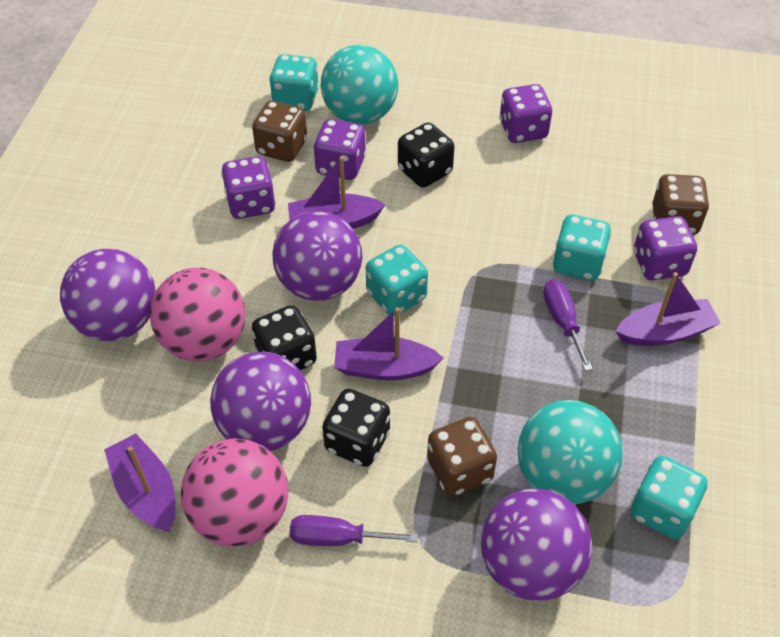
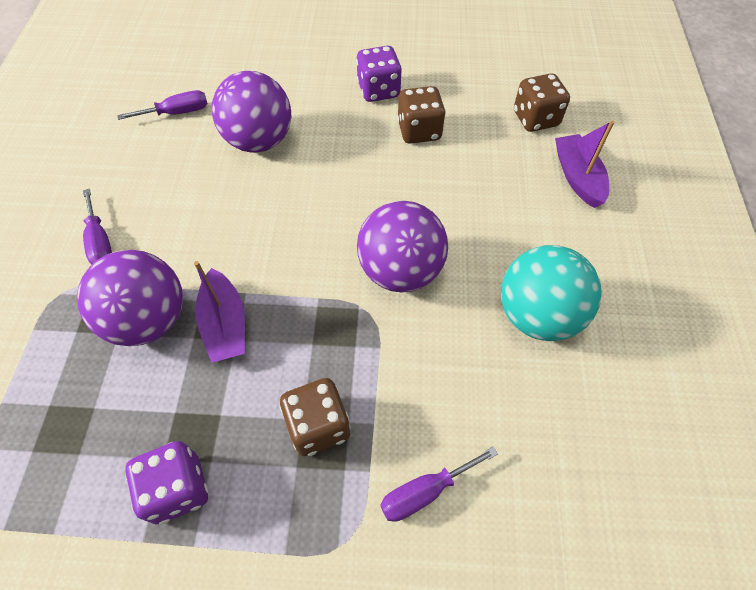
black dice: [252,305,317,370] [322,389,390,467] [398,123,454,188] = 3 -> none = 0
pink ball: [150,268,245,362] [181,438,288,546] = 2 -> none = 0
purple ball: [60,249,156,341] [210,352,311,451] [273,211,362,301] [481,489,592,601] = 4 -> [77,250,183,346] [212,71,291,153] [357,201,448,293] = 3
purple boat: [104,433,176,532] [288,156,385,229] [334,307,443,380] [616,272,721,346] = 4 -> [194,261,245,363] [555,121,614,208] = 2
purple dice: [221,156,276,219] [313,119,366,180] [499,84,553,143] [634,216,697,280] = 4 -> [125,441,209,525] [356,46,401,102] = 2
purple screwdriver: [290,515,418,546] [543,279,593,371] = 2 -> [83,189,112,265] [117,90,208,120] [380,447,498,522] = 3
turquoise ball: [321,45,398,125] [518,400,623,504] = 2 -> [501,245,602,341] = 1
turquoise dice: [269,54,319,111] [366,245,428,316] [553,214,611,281] [630,456,708,539] = 4 -> none = 0

